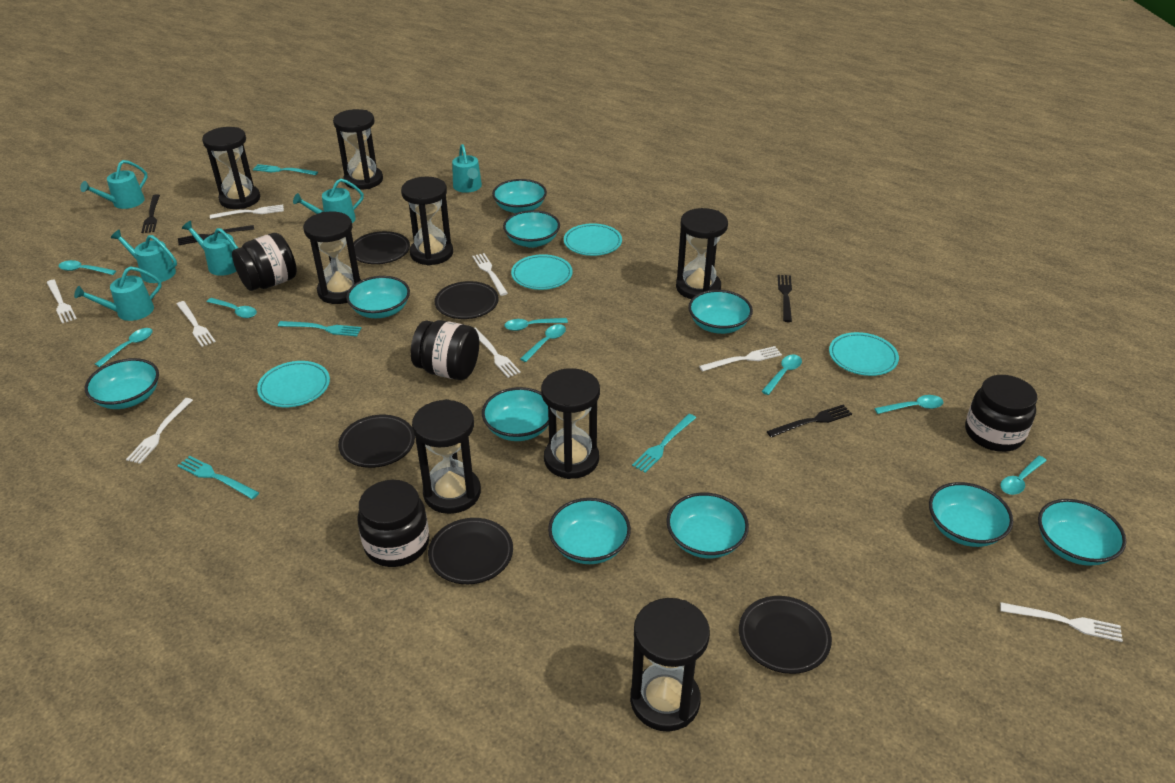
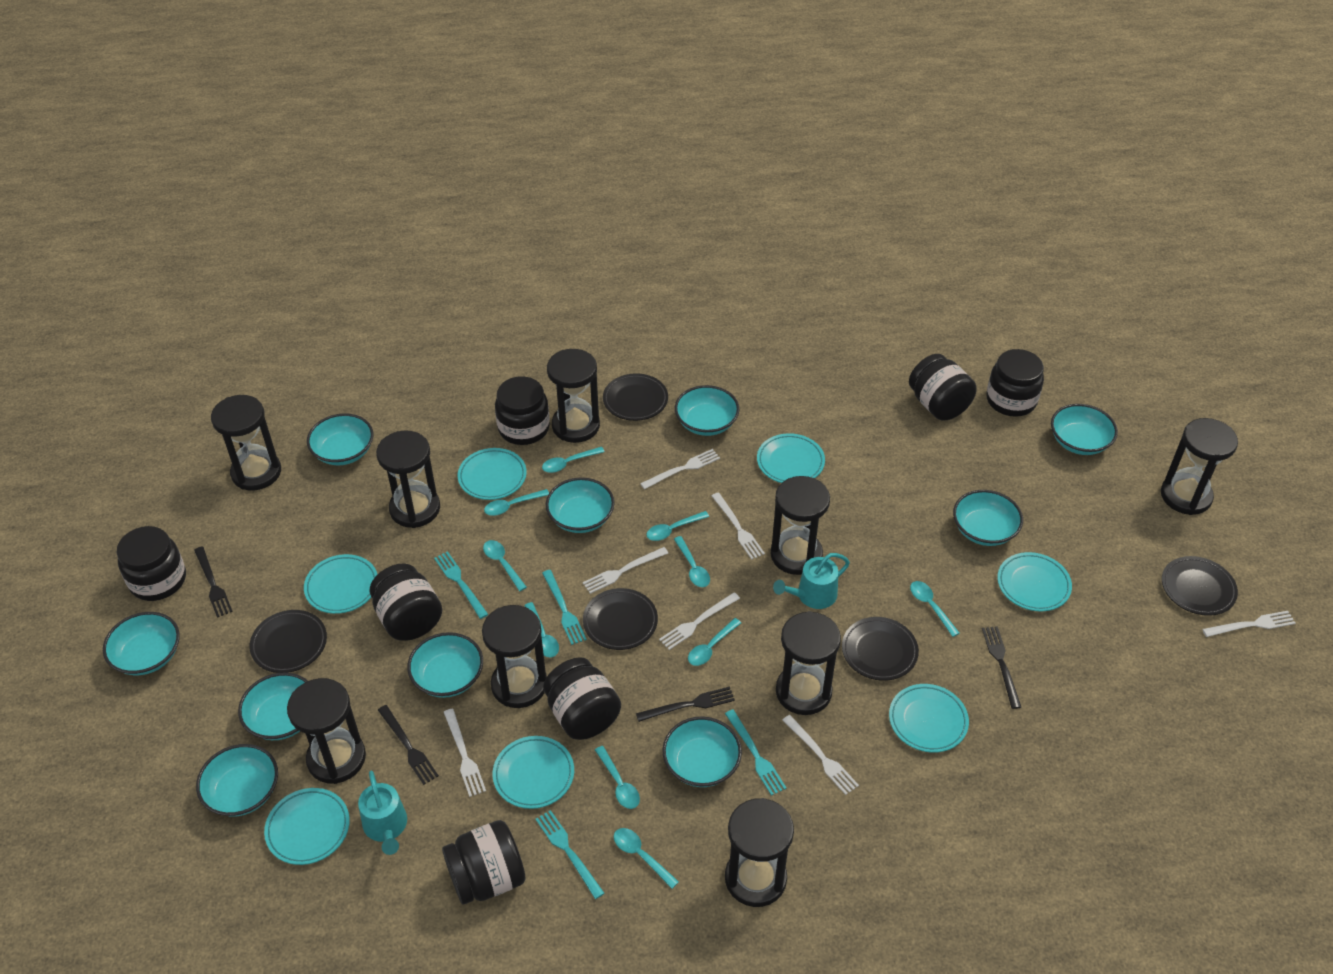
black hourglass: [202,127,260,209] [303,212,361,304] [333,109,383,190] [401,177,453,265] [412,399,481,514] [541,368,600,479] [630,598,710,732] [676,208,728,299] = 8 -> [211,395,281,491] [287,678,366,784] [376,430,440,528] [482,605,547,708] [547,349,600,443] [725,798,794,907] [770,476,830,575] [776,611,841,715] [1161,418,1238,515] = 9
black jar: [232,233,297,291] [357,480,429,567] [411,320,479,380] [965,375,1037,452] = 4 -> [117,526,186,601] [370,564,442,641] [442,820,525,904] [495,376,550,445] [543,657,621,740] [909,354,977,420] [986,349,1044,417] = 7
turquoise plate: [257,361,330,407] [511,254,573,290] [564,223,622,256] [829,332,899,376] = 4 -> [264,788,350,865] [304,554,378,614] [458,448,527,500] [493,736,574,809] [757,433,825,483] [889,684,969,753] [997,552,1072,611] = 7
turquoise spoon: [59,260,116,275] [95,328,153,367] [207,298,257,318] [504,318,568,331] [520,324,566,362] [761,355,802,395] [874,395,943,414] [1000,456,1047,495] = 8 -> [483,540,527,591] [484,489,549,516] [524,602,559,657] [542,447,605,473] [595,746,640,809] [614,828,679,889] [646,511,709,541] [674,536,710,587] [688,618,741,666] [910,581,960,637] = 10
turquoise watering can: [74,266,162,321] [80,160,147,209] [111,230,177,283] [182,221,238,276] [293,179,364,223] [452,144,482,193] = 6 -> [358,771,407,855] [773,553,850,609] = 2
white fork: [46,280,77,323] [126,398,193,464] [177,301,216,347] [210,205,284,219] [472,253,508,296] [475,328,521,378] [699,346,782,372] [1000,602,1123,642] = 8 -> [444,709,486,797] [583,547,668,594] [640,449,720,489] [659,592,740,650] [712,492,765,560] [783,715,859,795] [1202,611,1296,637] = 7

